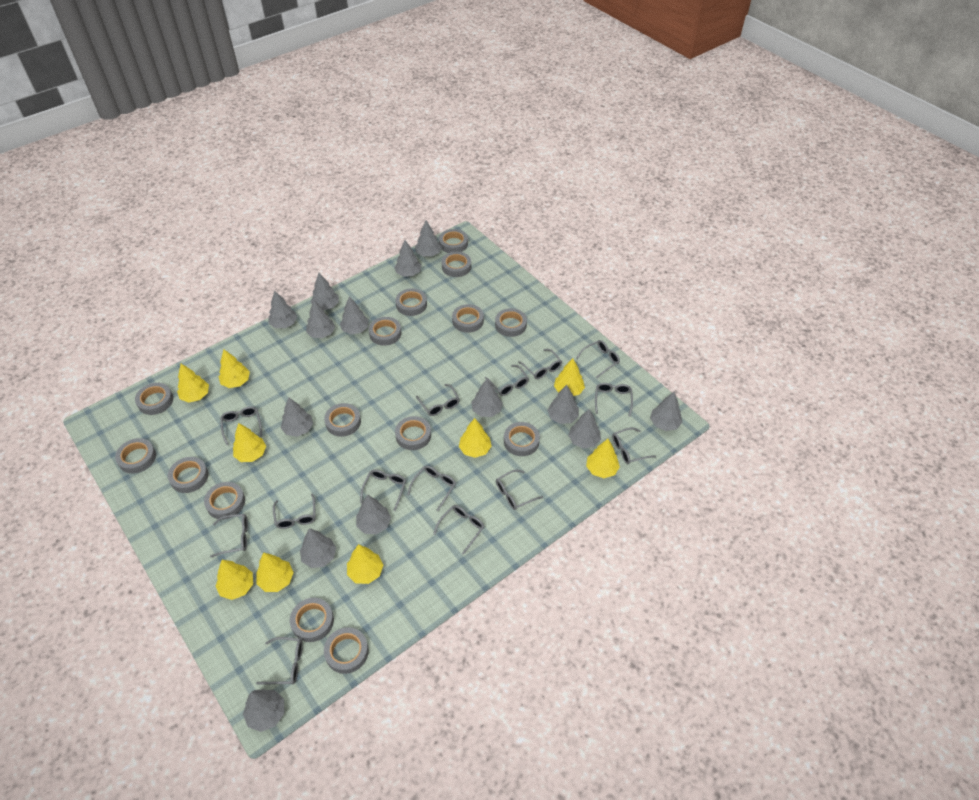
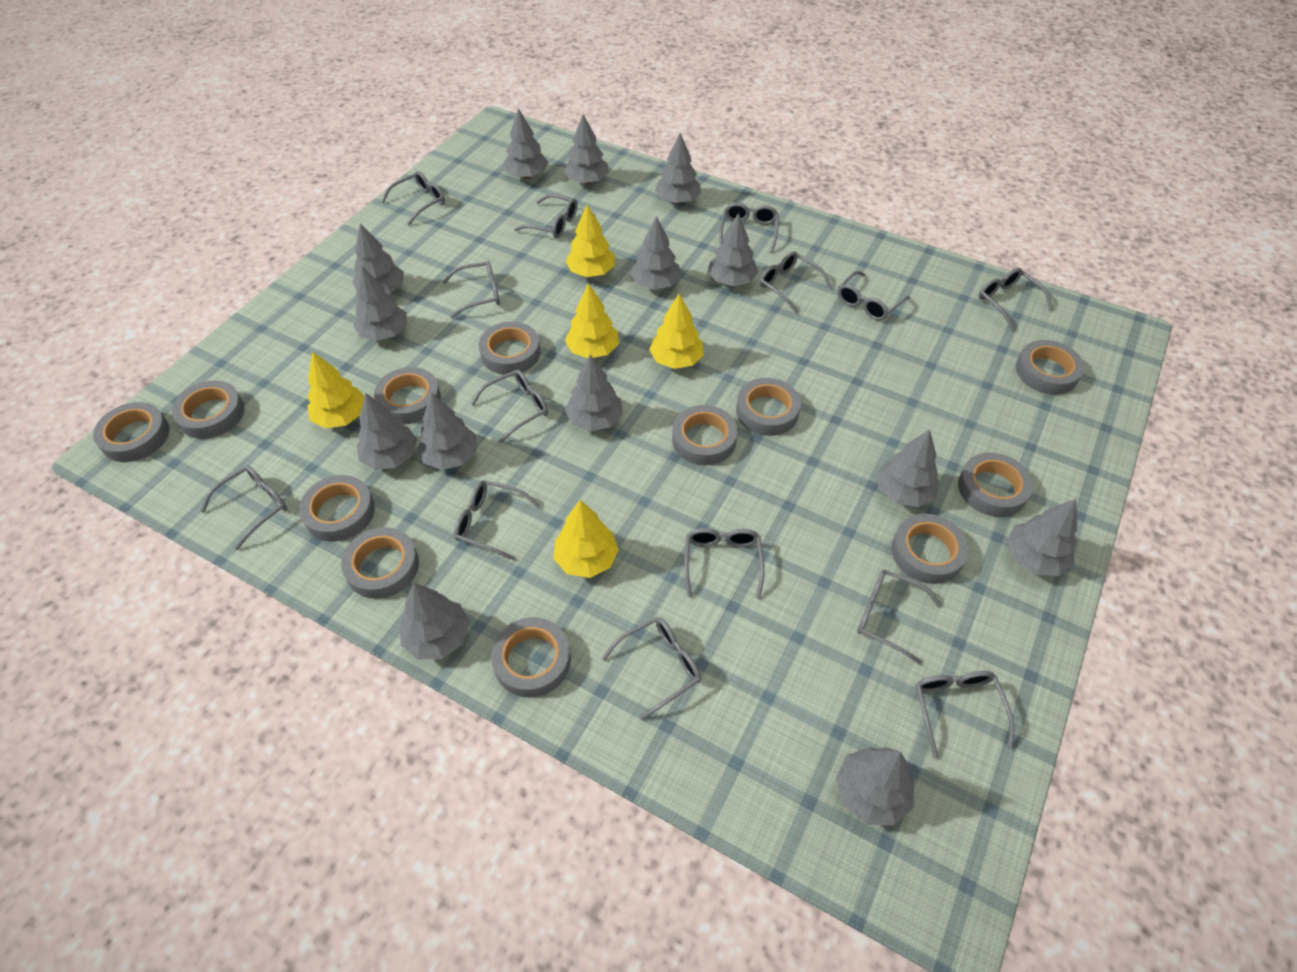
grey tape: [115,438,156,474] [135,383,173,415] [168,457,208,493] [204,482,245,520] [290,598,334,642] [324,403,361,437] [324,627,369,674] [369,317,401,346] [395,288,427,316] [395,416,431,450] [439,229,468,253] [441,251,471,277] [452,304,484,333] [495,308,527,337] [504,422,540,456] = 15 -> [93,402,170,462] [172,380,244,439] [299,475,375,542] [341,527,419,599] [374,367,441,424] [479,322,541,375] [491,617,571,698] [672,405,738,465] [736,378,801,436] [891,514,969,584] [958,452,1033,517] [1016,340,1084,395] = 12
yellow tree: [177,364,209,403] [216,560,253,600] [219,350,250,388] [233,423,266,462] [256,553,294,592] [347,544,383,584] [459,418,492,458] [554,358,585,396] [586,439,620,478] = 9 -> [307,352,365,428] [553,500,619,578] [565,205,615,277] [565,283,619,358] [649,294,704,369] = 5

